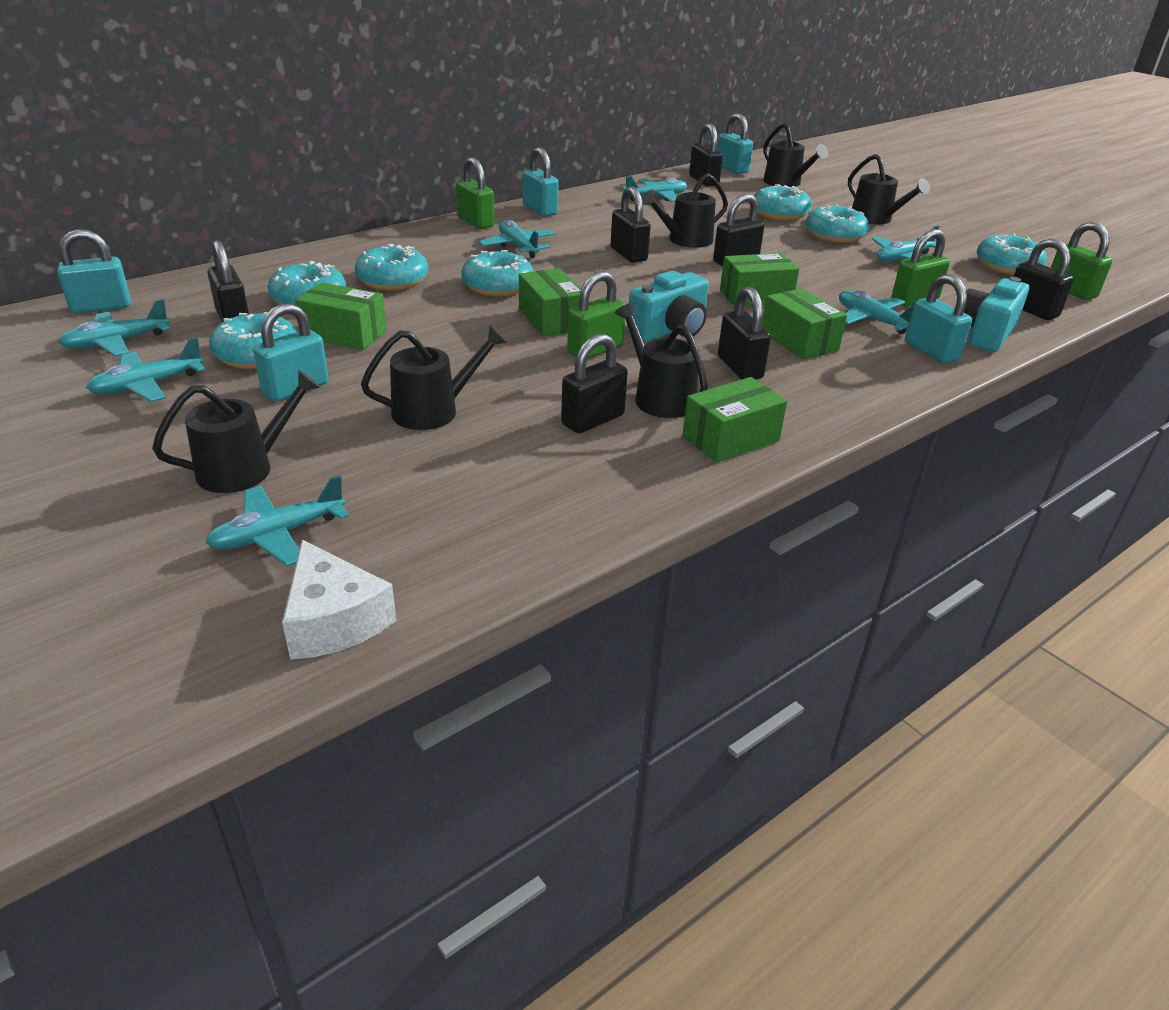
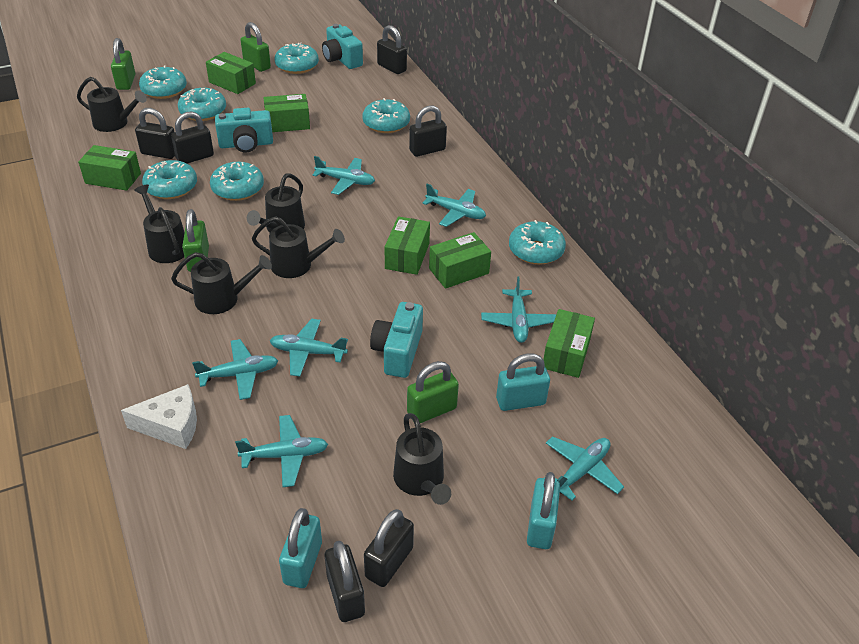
black padlock: [207,240,249,322] [561,334,628,434] [611,186,651,263] [689,123,723,186] [713,194,764,266] [718,287,771,380] [1014,239,1074,320] = 7 -> [135,108,175,159] [171,111,214,164] [325,541,365,622] [364,509,414,587] [377,25,407,74] [409,105,447,157] = 6
green box: [295,282,387,350] [519,268,581,336] [683,377,787,463] [720,253,799,307] [762,288,847,360] = 5 -> [78,145,141,191] [206,52,256,94] [264,94,310,132] [385,216,430,275] [429,232,491,289] [543,309,595,378] = 6
turquoise camera: [627,271,709,342] [964,277,1029,352] = 2 -> [215,108,273,153] [322,24,363,69] [370,302,423,378] = 3
turquoise padlock: [57,229,130,313] [253,303,328,402] [523,147,559,217] [717,113,753,174] [905,274,972,364] = 5 -> [279,508,322,588] [496,353,550,411] [527,472,560,549] = 3

